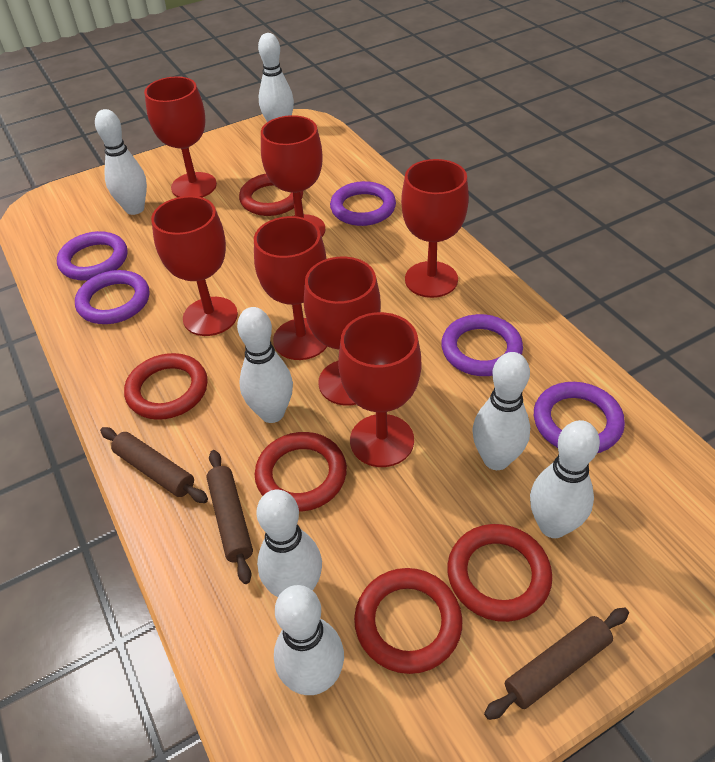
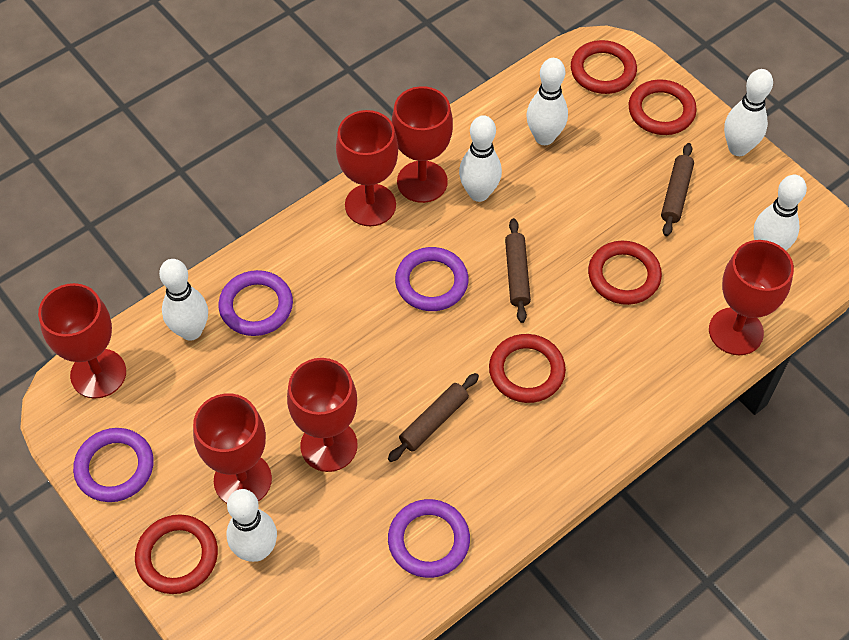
purple ring: [57,231,127,281] [75,270,149,324] [330,181,396,226] [441,314,523,376] [534,382,625,453] = 5 -> [73,428,154,502] [218,270,293,336] [388,499,470,578] [395,247,469,311] = 4
red goblet: [144,76,217,197] [151,196,238,336] [254,216,327,360] [261,115,325,237] [304,257,381,406] [338,312,421,467] [401,159,469,298] = 7 -> [38,283,126,399] [193,393,272,503] [287,358,358,472] [336,110,398,226] [392,86,453,203] [709,240,794,355] = 6
white bowling pin: [95,109,147,215] [237,307,293,423] [257,490,322,597] [258,33,294,122] [274,585,344,695] [472,352,530,470] [530,420,600,538] = 7 -> [159,259,208,341] [227,489,277,562] [459,115,502,202] [526,58,568,145] [724,69,773,156] [753,175,807,250] = 6

